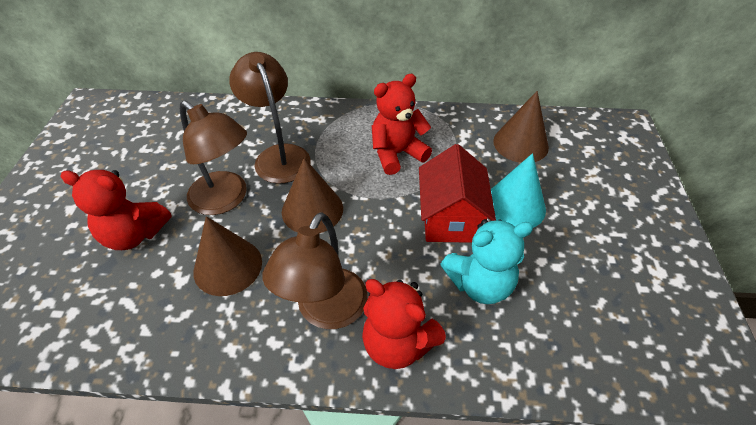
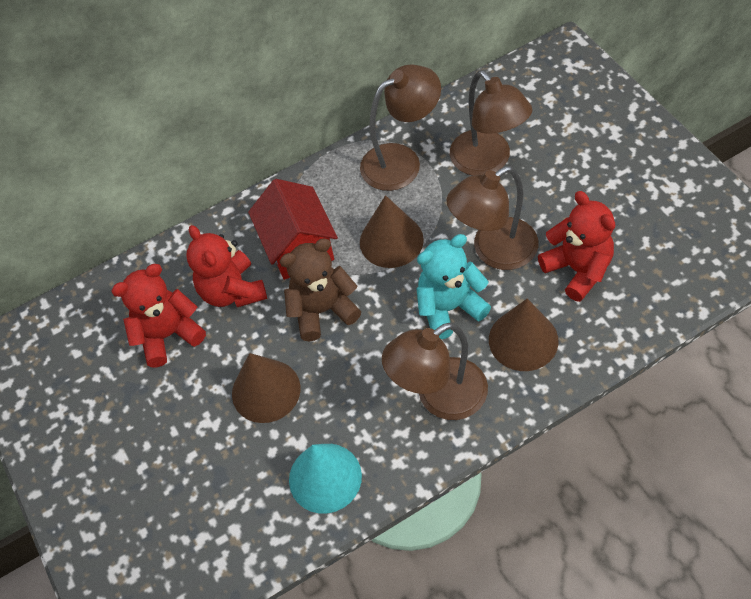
brown lamp: [180,101,247,215] [229,52,311,184] [262,212,368,329] = 3 -> [360,64,441,191] [382,322,488,420] [446,166,539,270] [450,70,532,176] = 4
brown teddy bear: none = 0 -> [280,238,361,341] = 1

